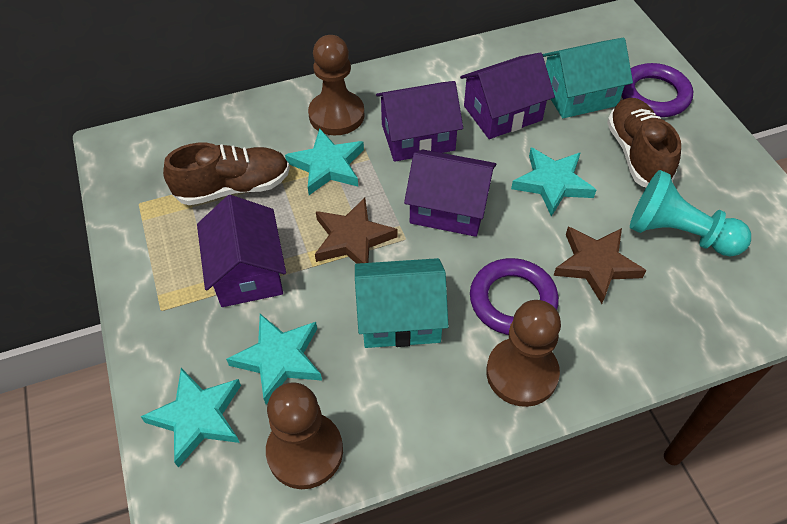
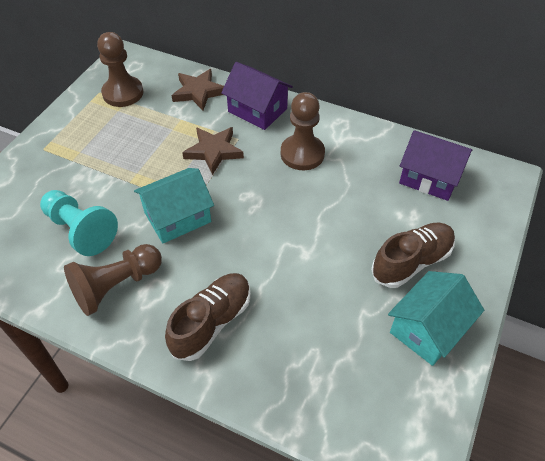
purple house: [197,195,286,307] [376,81,463,162] [404,149,496,237] [460,52,555,139] = 4 -> [221,62,293,130] [399,130,472,201] = 2
purple ring: [470,258,559,335] [621,63,693,117] = 2 -> none = 0
turquoise star: [140,368,241,468] [226,314,322,404] [285,128,364,195] [511,147,596,217] = 4 -> none = 0

